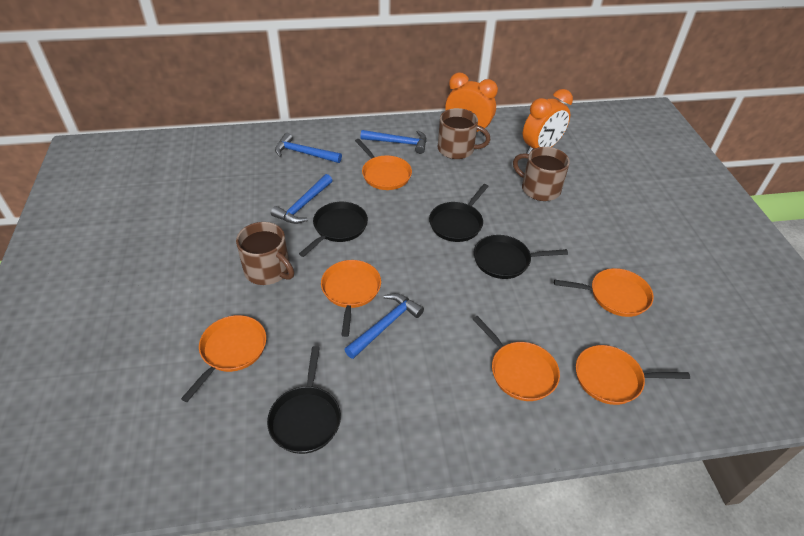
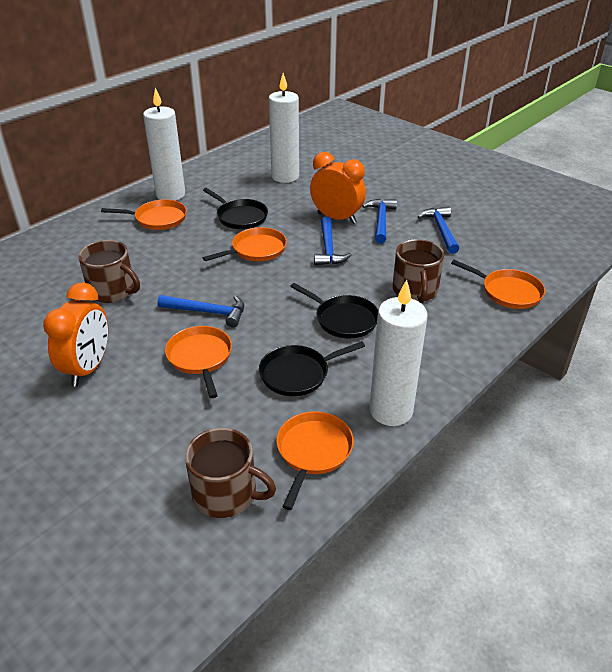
black pan: [267,346,341,454] [299,202,368,257] [429,184,489,242] [474,235,568,279] = 4 -> [203,188,268,229] [259,341,365,396] [290,283,378,338] = 3
orange pan: [181,315,266,402] [321,260,381,337] [355,139,412,190] [472,316,560,401] [554,268,654,317] [576,345,690,405] = 6 -> [101,199,187,230] [165,326,232,398] [203,227,287,261] [276,411,354,510] [451,260,545,309] = 5
white candle: none = 0 -> [143,88,185,201] [269,73,299,183] [369,280,428,426] = 3

